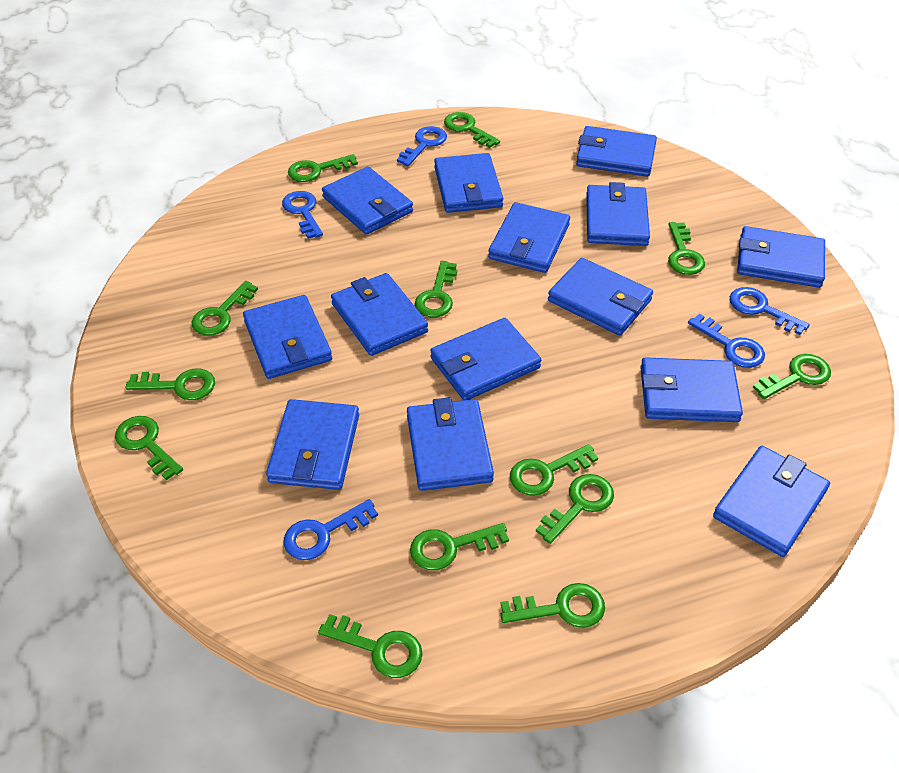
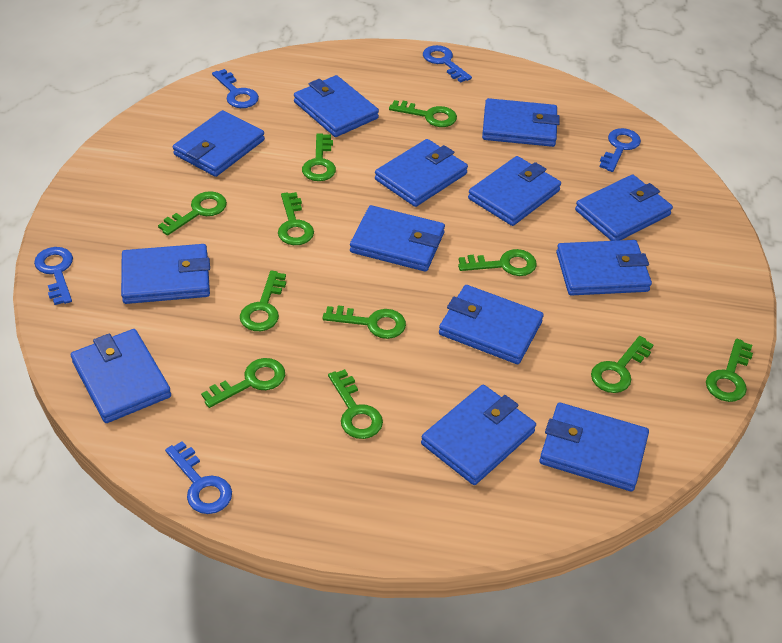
blue wallet: [243,295,332,379] [266,399,359,490] [322,167,413,235] [331,273,428,356] [407,397,494,491] [430,318,541,400] [434,153,503,213] [488,202,570,273] [548,258,653,335] [576,126,657,176] [586,182,650,246] [640,357,743,422] [713,446,830,557] [737,226,825,288] = 14 -> [71,329,171,423] [121,244,210,304] [173,110,265,177] [294,75,379,137] [350,205,445,272] [375,139,468,207] [421,385,536,485] [439,285,544,364] [468,156,561,226] [482,98,560,147] [539,402,649,491] [556,240,652,295] [575,175,673,241] = 13
green key: [115,416,183,480] [125,369,215,400] [192,281,258,336] [288,154,358,182] [318,614,423,678] [410,523,509,570] [415,261,457,317] [444,112,500,148] [500,583,605,628] [510,444,598,496] [536,474,614,544] [668,222,705,275] [753,354,831,399] = 13 -> [158,191,227,236] [201,358,285,408] [240,271,286,331] [278,192,314,245] [302,133,336,181] [322,305,406,339] [328,369,383,439] [389,100,457,127] [458,249,537,276] [591,336,654,393] [706,339,753,402] = 11

